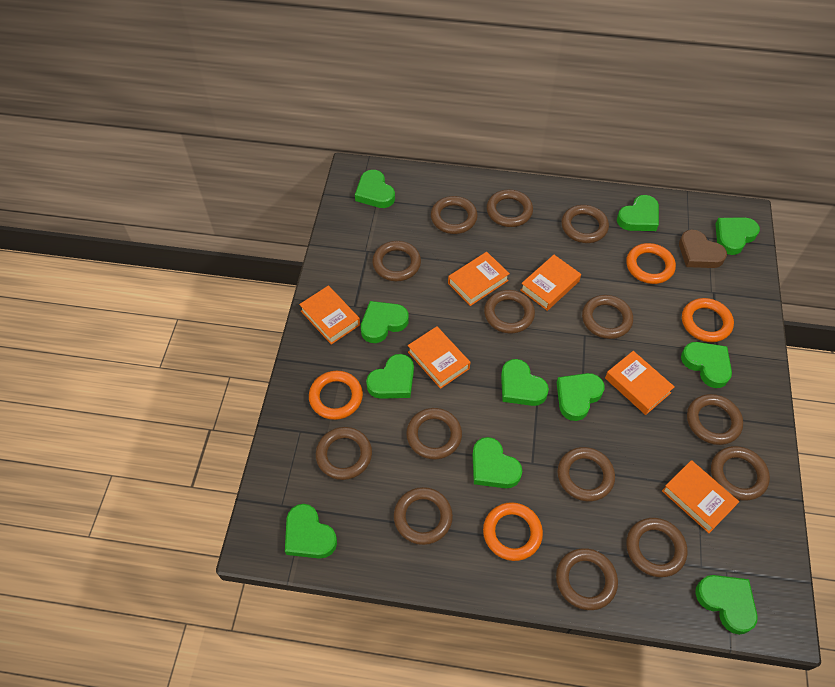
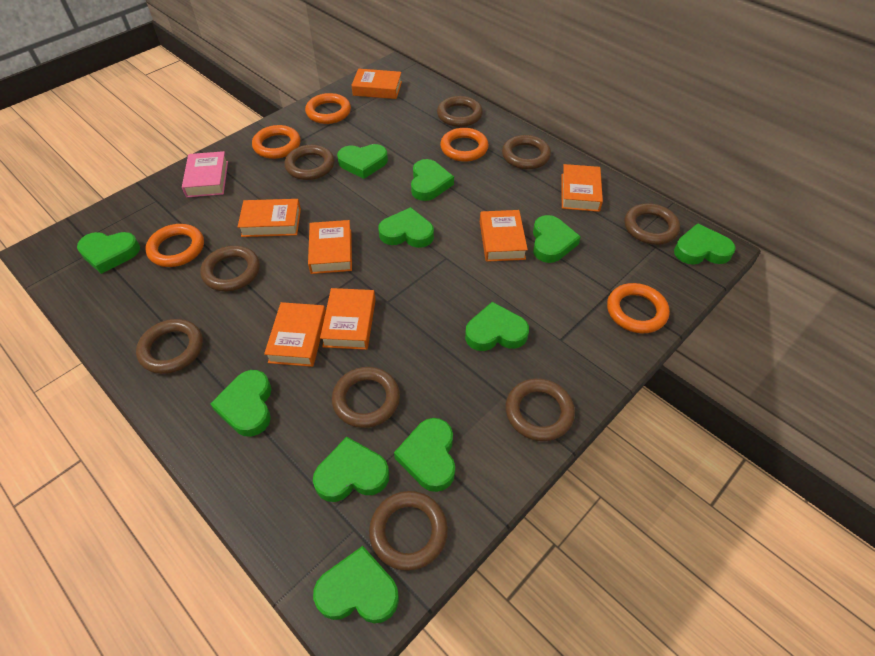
brown heart: [679,230,727,268] = 1 -> none = 0
brown ring: [316,427,372,480] [372,241,421,281] [394,487,453,545] [406,408,462,460] [431,196,478,234] [484,290,535,333] [487,190,533,227] [556,548,618,610] [557,447,615,501] [561,205,609,243] [582,295,633,339] [626,518,687,577] [687,394,743,445] [711,446,770,501] = 14 -> [136,319,203,374] [200,246,260,291] [284,145,334,180] [332,367,400,428] [369,491,448,571] [437,96,483,127] [502,135,551,169] [505,378,575,441] [624,203,680,245] = 9
orange book: [299,286,360,345] [408,326,470,389] [448,252,510,306] [520,255,581,311] [605,351,675,415] [662,460,739,533] = 6 -> [238,199,301,237] [264,302,326,367] [308,220,352,274] [320,288,376,350] [351,69,402,99] [480,210,528,262] [561,164,603,212] = 7
orange ring: [309,371,363,420] [483,502,543,561] [626,243,676,284] [682,298,734,342] = 4 -> [145,224,204,267] [252,125,301,159] [305,93,351,124] [440,128,489,162] [607,283,670,333] = 5
pink book: none = 0 -> [182,151,228,198] = 1

